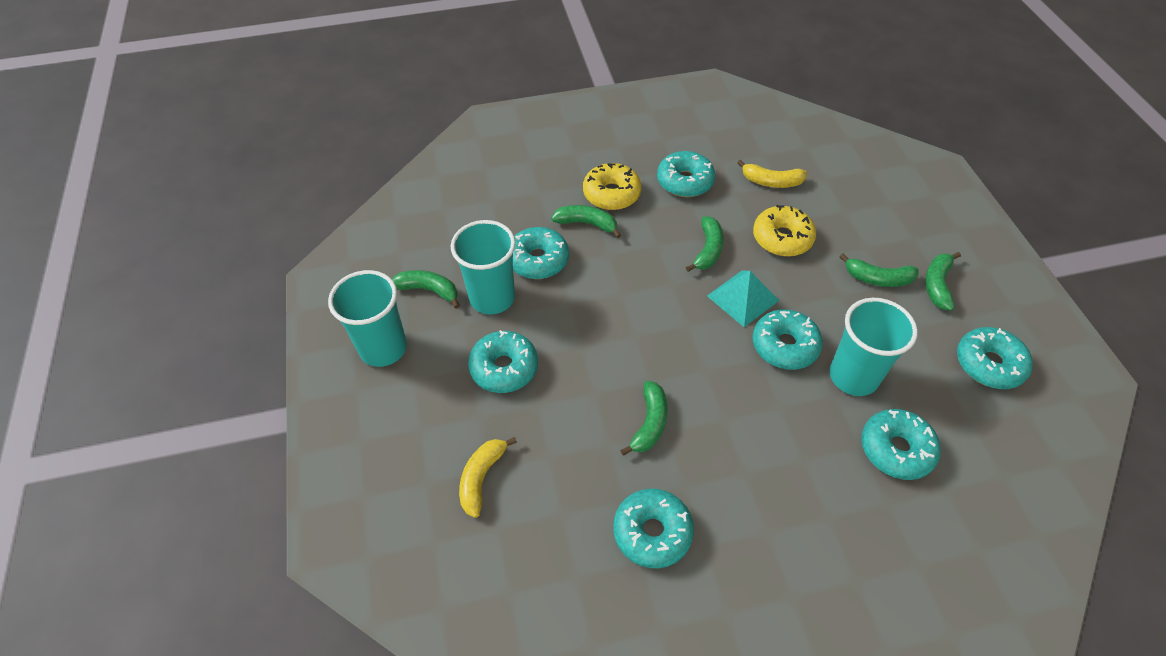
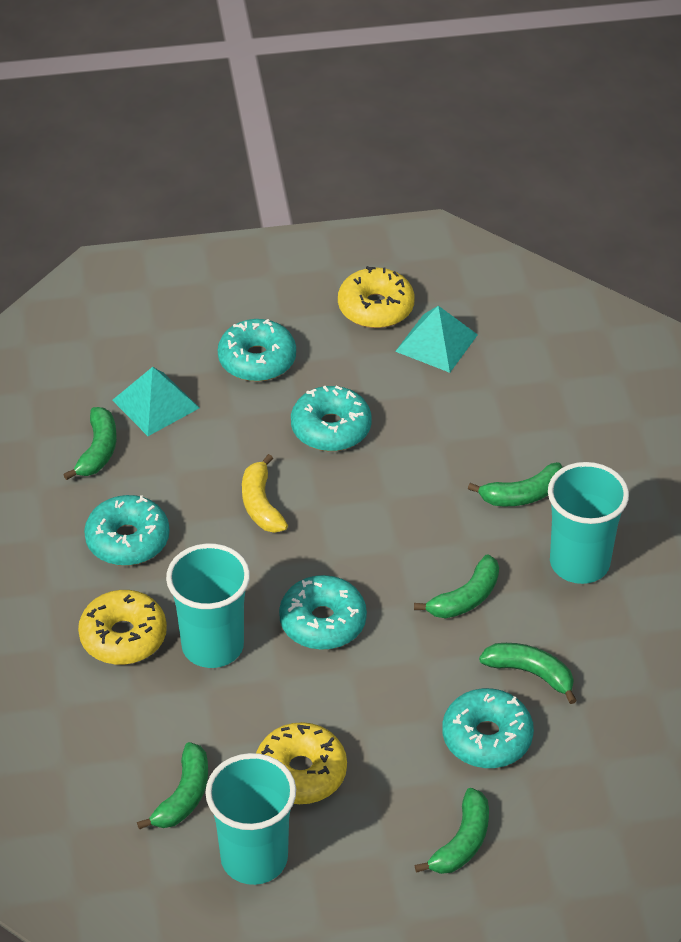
turquoise donut: [468,330,538,393] [513,227,569,279] [613,489,694,568] [657,151,715,197] [752,309,823,370] [861,409,941,480] [957,327,1033,389] = 7 -> [84,495,170,566] [218,319,296,381] [279,575,367,650] [291,386,372,451] [442,688,534,768] = 5
turquoise pyramid: [707,271,779,327] = 1 -> [112,367,199,436] [395,306,478,373] = 2
yellow banana: [459,437,517,518] [737,160,807,188] = 2 -> [242,454,288,533] = 1
yellow donut: [583,163,641,210] [753,205,816,257] = 2 -> [78,590,167,665] [256,722,347,804] [338,266,415,328] = 3

